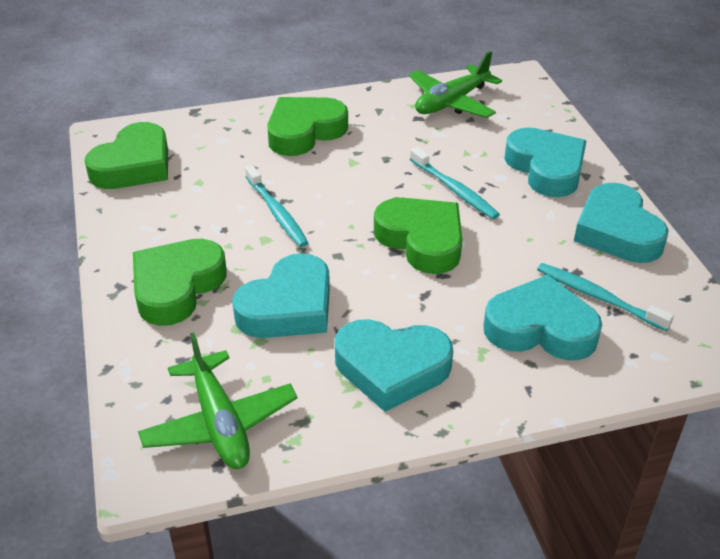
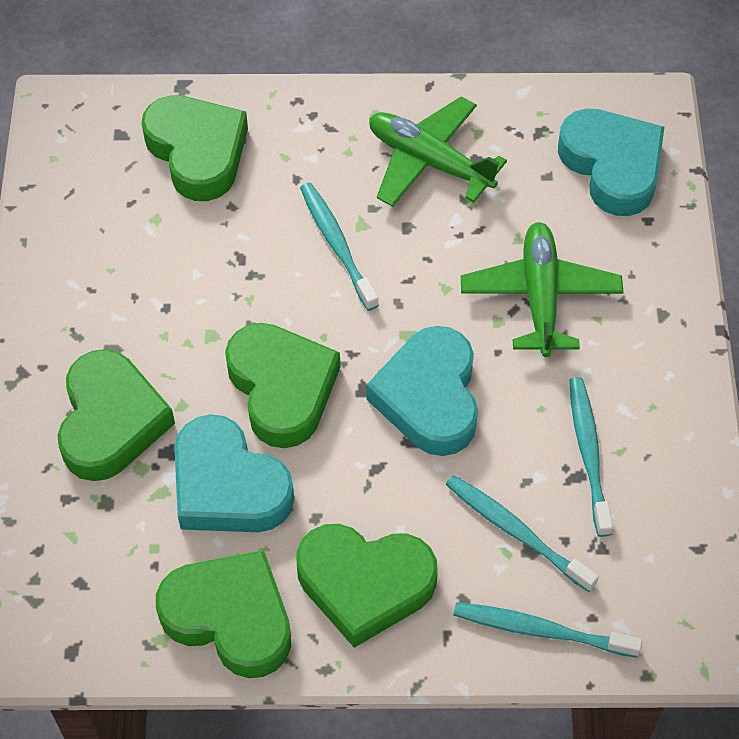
green heart: [84,122,168,189] [133,239,227,326] [267,97,348,156] [374,198,462,274] = 4 -> [58,349,175,481] [142,95,248,201] [156,550,291,678] [225,323,340,448] [296,524,438,648] = 5
turquoise heart: [232,253,330,338] [335,319,453,412] [483,275,602,360] [504,127,586,197] [574,183,669,263] = 5 -> [174,414,294,532] [366,326,478,456] [558,108,664,216] = 3
turquoise toothbrush: [245,165,308,247] [410,147,500,219] [537,263,674,331] = 3 -> [300,183,379,311] [445,475,599,592] [453,602,642,658] [569,377,613,537] = 4

